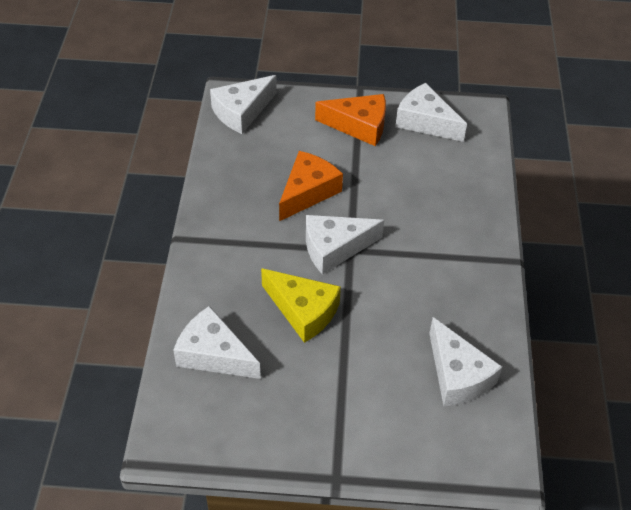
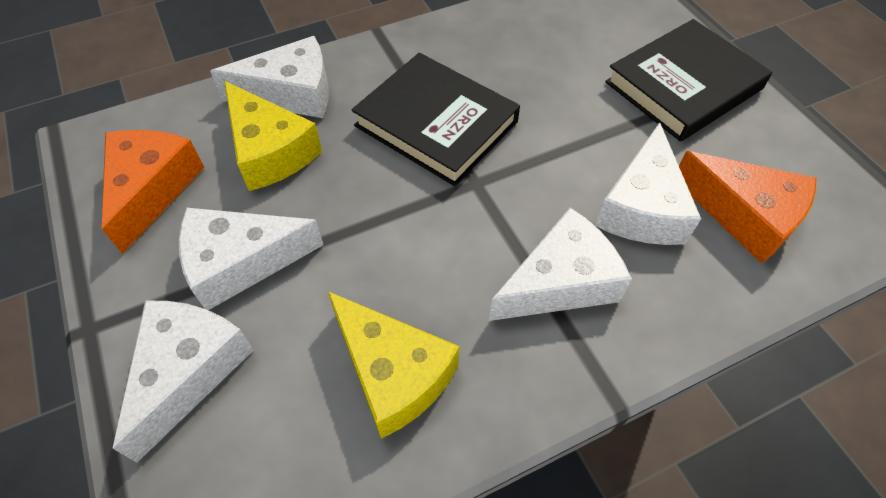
black book: none = 0 -> [351,53,520,186] [605,19,772,142] = 2
yellow cheese: [261,268,341,343] = 1 -> [224,81,322,191] [328,291,459,439] = 2

